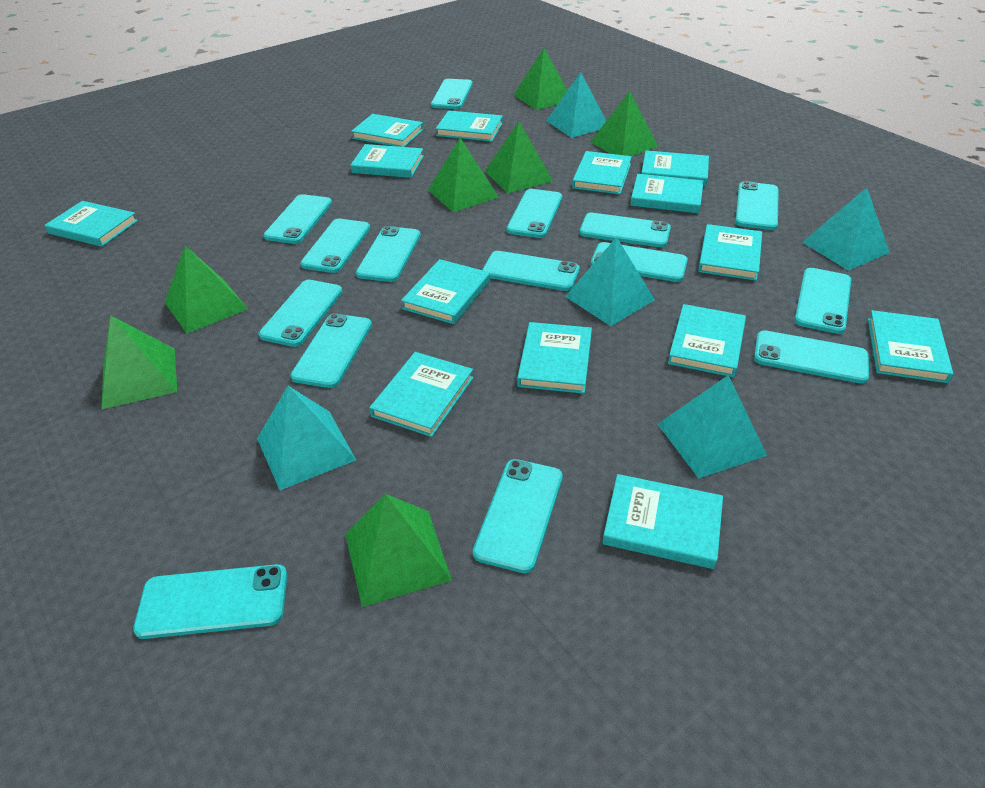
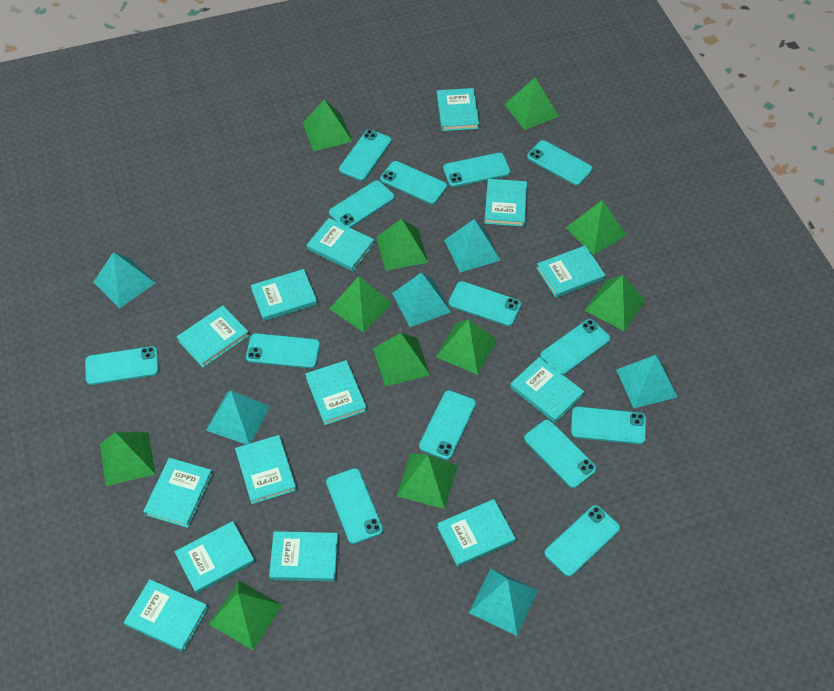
green pyramid: [102,315,177,409] [165,246,248,334] [345,494,452,607] [428,138,499,212] [485,121,553,193] [514,48,567,110] [590,91,658,156] = 7 -> [100,432,155,486] [209,581,283,650] [303,99,353,151] [330,276,393,332] [373,333,430,387] [376,218,428,271] [397,454,458,509] [436,319,497,375] [504,77,559,130] [566,200,626,255] [584,275,646,331] = 11
turquoise phone: [133,564,287,639] [259,280,343,347] [263,194,332,244] [291,313,372,388] [300,219,370,273] [356,226,421,282] [431,79,472,109] [473,459,563,573] [482,251,580,291] [507,189,562,238] [579,213,671,247] [591,242,688,282] [735,181,779,230] [754,330,869,384] [795,268,851,334] = 15 -> [85,346,159,385] [246,333,320,368] [326,468,383,544] [329,180,395,228] [339,130,392,181] [380,161,447,204] [419,390,476,460] [443,153,510,187] [448,281,522,326] [524,419,597,488] [527,140,593,186] [540,319,611,375] [544,505,620,577] [571,407,646,444] = 14
turquoise pyramid: [257,386,356,490] [546,72,606,138] [565,237,655,326] [658,375,767,478] [802,187,890,271] = 5 -> [93,252,155,308] [206,391,270,445] [392,272,451,327] [444,219,501,273] [469,568,538,636] [616,355,678,408] = 6

